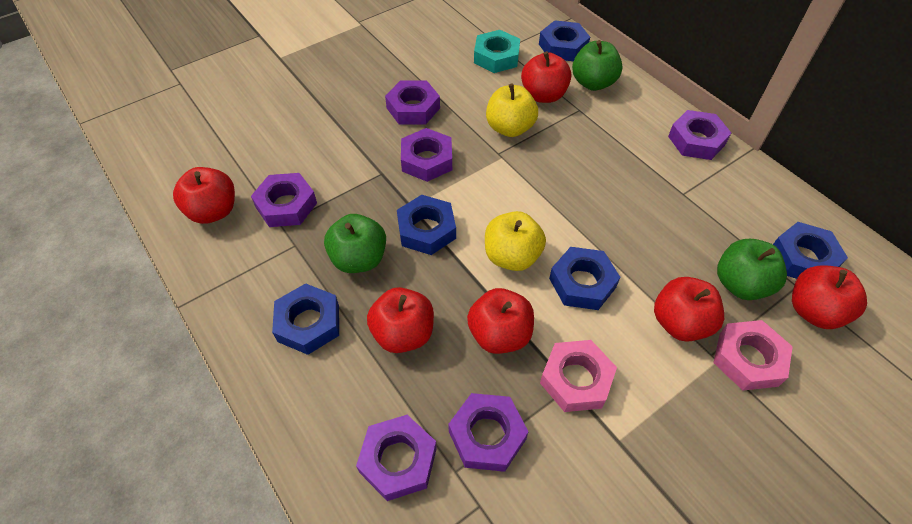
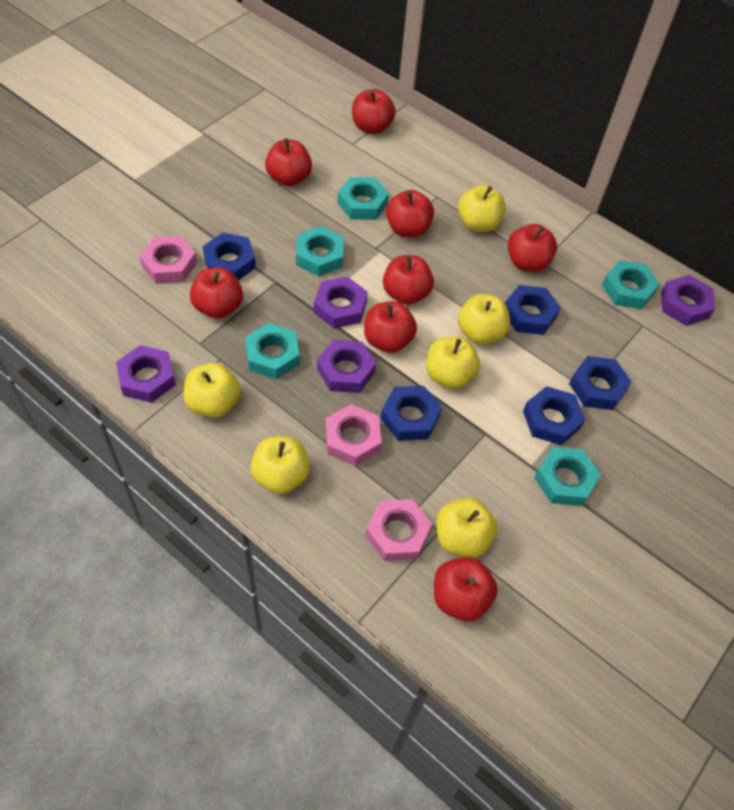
green apple: [324,214,386,273] [572,40,623,91] [717,239,787,300] = 3 -> none = 0
pink nut: [540,340,617,412] [713,320,793,390] = 2 -> [140,236,197,284] [325,404,382,466] [365,499,432,561] = 3
purple nut: [251,173,317,227] [356,415,437,501] [385,81,440,124] [401,128,452,182] [448,393,529,472] [668,110,731,160] = 6 -> [116,345,176,403] [314,276,368,328] [317,340,376,393] [661,275,715,326] = 4
red apple: [173,167,235,224] [367,287,434,353] [467,288,534,354] [521,51,571,103] [654,277,724,342] [792,265,867,329] = 6 -> [190,267,243,319] [265,138,312,186] [352,89,396,134] [364,301,417,353] [383,255,434,305] [386,190,434,237] [434,557,498,621] [508,224,557,272] = 8
turquoise nut: [474,30,520,73] = 1 -> [245,323,300,379] [296,226,344,276] [338,177,389,220] [534,447,601,506] [602,260,660,309] = 5
yellow apple: [485,211,546,271] [486,83,538,137] = 2 -> [184,363,241,418] [250,436,310,494] [426,336,480,389] [436,498,497,558] [458,185,506,232] [458,294,510,345] = 6

